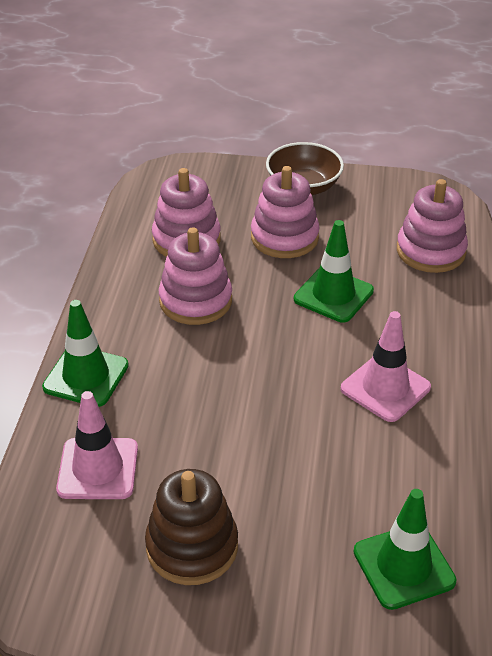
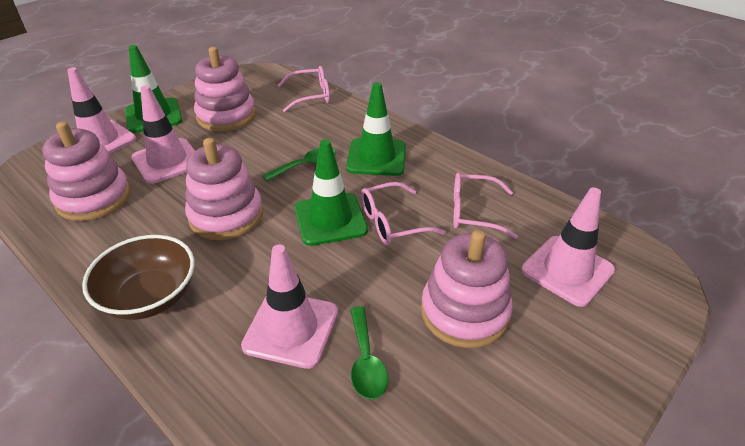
brown stacking toy: [145,469,238,585] = 1 -> none = 0
green spoon: none = 0 -> [262,148,336,181] [350,306,388,399] = 2
pink glasses: none = 0 -> [278,66,330,112] [361,182,446,245] [453,173,518,239] = 3
pink traffic cone: [56,391,138,499] [341,311,431,422] = 2 -> [67,67,136,154] [132,85,195,184] [241,244,338,369] [521,188,615,307] = 4

